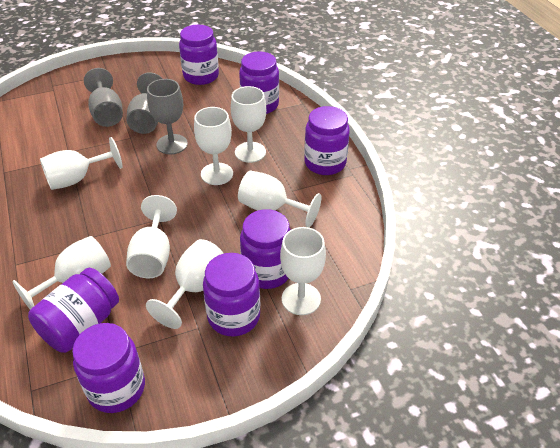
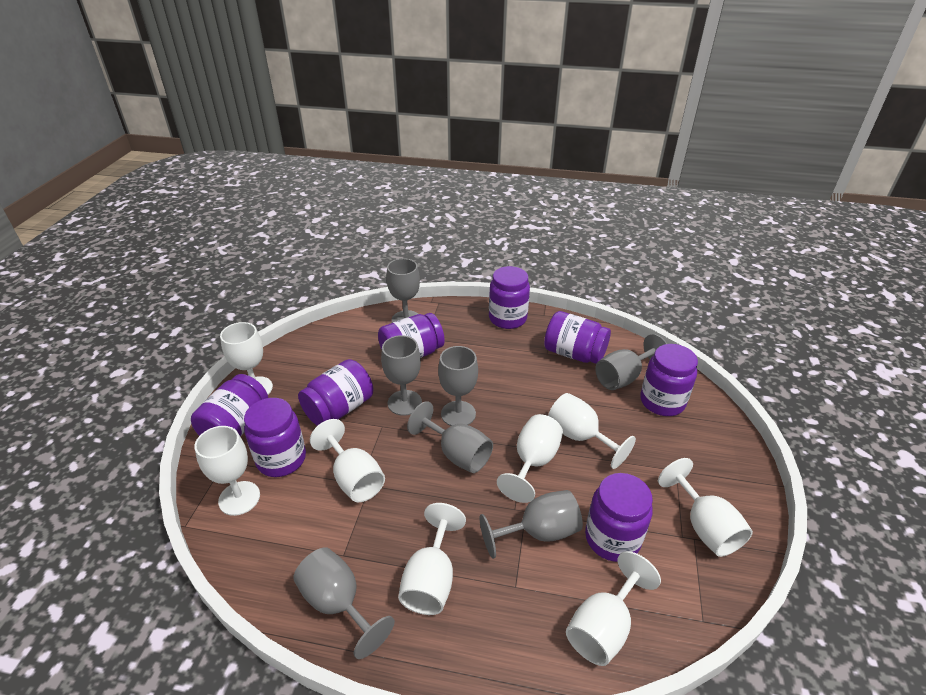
grey goblet: [84,68,123,127] [126,72,163,134] [147,79,188,154] = 3 -> [293,547,395,659] [381,335,422,416] [386,258,420,323] [407,401,493,473] [438,346,478,426] [480,490,583,559] [595,334,667,390] = 7
purple jar: [28,268,119,353] [72,323,145,413] [179,25,219,85] [203,253,260,336] [239,51,279,114] [240,209,290,289] [304,106,350,175] = 7 -> [191,374,268,437] [244,398,306,477] [298,359,373,426] [378,313,445,358] [489,266,530,329] [544,311,611,364] [585,473,653,562] [640,344,698,416] = 8

